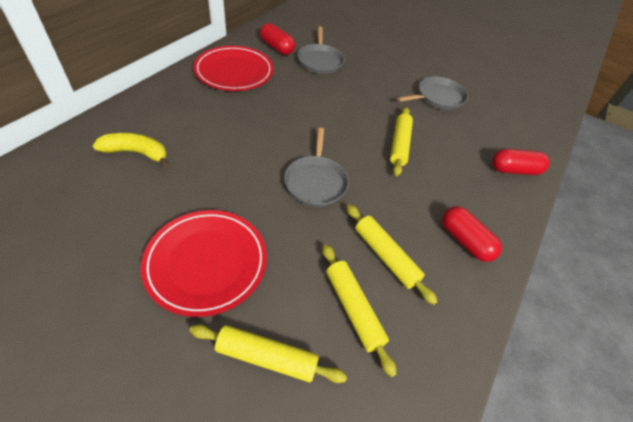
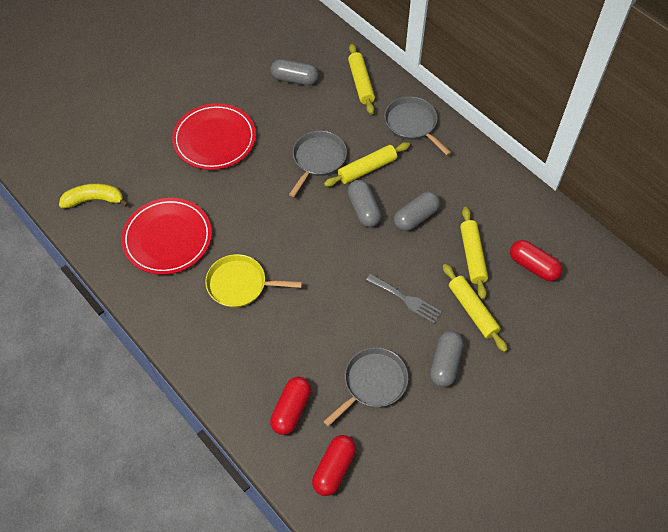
grey capsule: none = 0 -> [271,59,319,85] [347,180,381,227] [394,191,440,231] [430,331,464,387] = 4
grey fork: none = 0 -> [366,274,442,324] = 1
yellow pan: none = 0 -> [205,254,302,308] = 1

